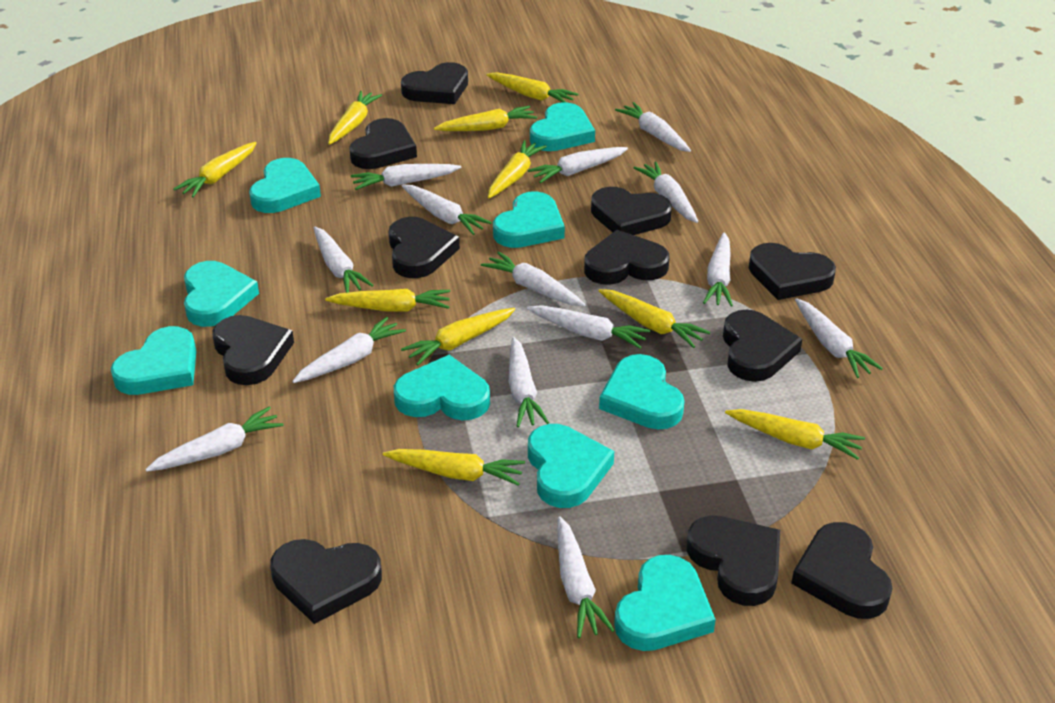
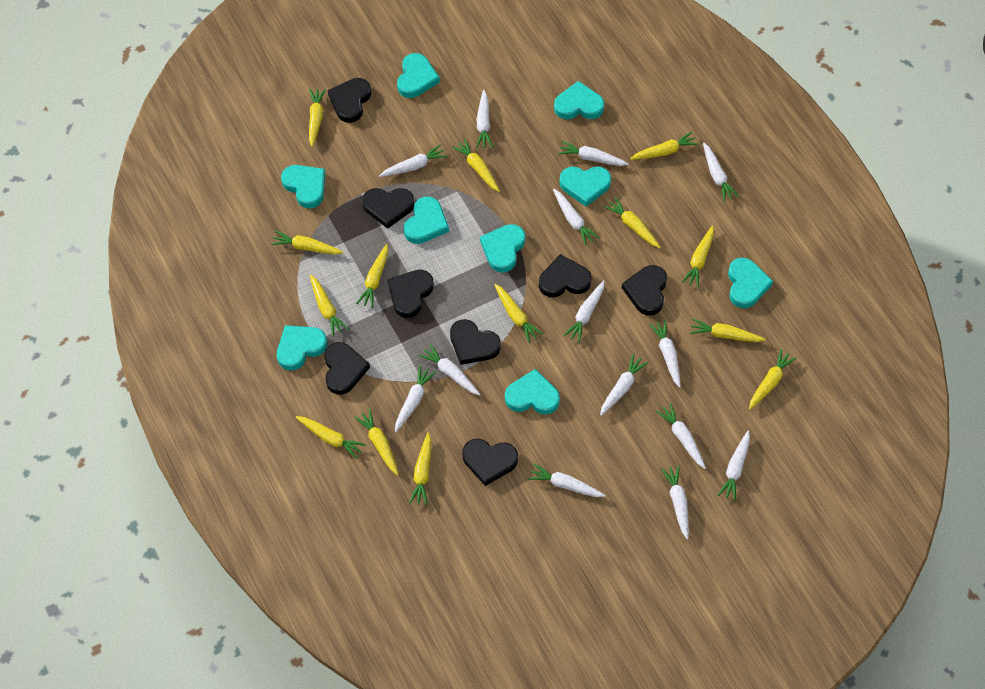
black heart: [213,315,294,385] [270,539,382,624] [349,118,417,169] [389,217,460,278] [401,62,468,104] [584,230,670,285] [591,187,672,235] [687,515,780,606] [723,309,802,382] [749,243,836,300] [791,522,893,619] = 11 -> [324,342,370,395] [328,78,371,123] [362,188,414,229] [388,270,434,318] [450,319,501,365] [462,439,518,486] [539,254,591,297] [622,265,667,315] = 8
yellow carrot: [173,142,257,197] [325,289,450,312] [328,91,382,145] [383,449,525,486] [401,308,515,366] [434,106,537,131] [486,72,578,103] [488,140,547,198] [599,289,710,348] [725,409,865,460] = 10 -> [271,231,344,255] [296,416,366,459] [309,88,326,147] [310,275,349,337] [354,409,399,475] [356,244,388,308] [409,432,431,506] [452,138,500,192] [494,284,543,343] [603,197,661,248] [630,132,699,160] [682,225,714,288] [690,318,766,342] [749,349,797,410] = 14

